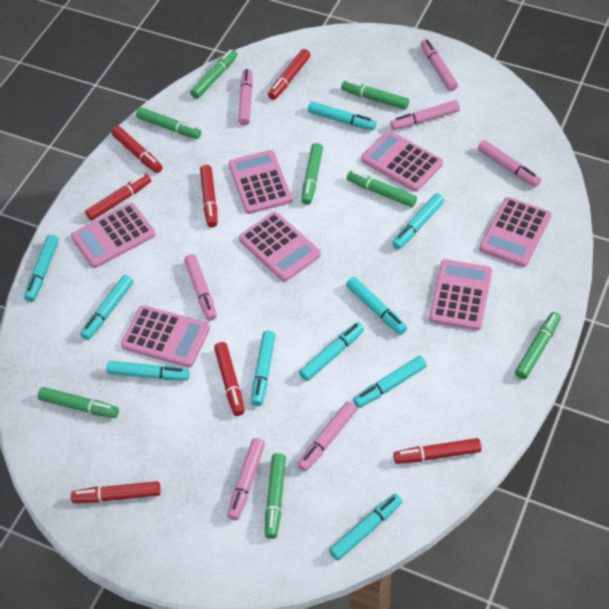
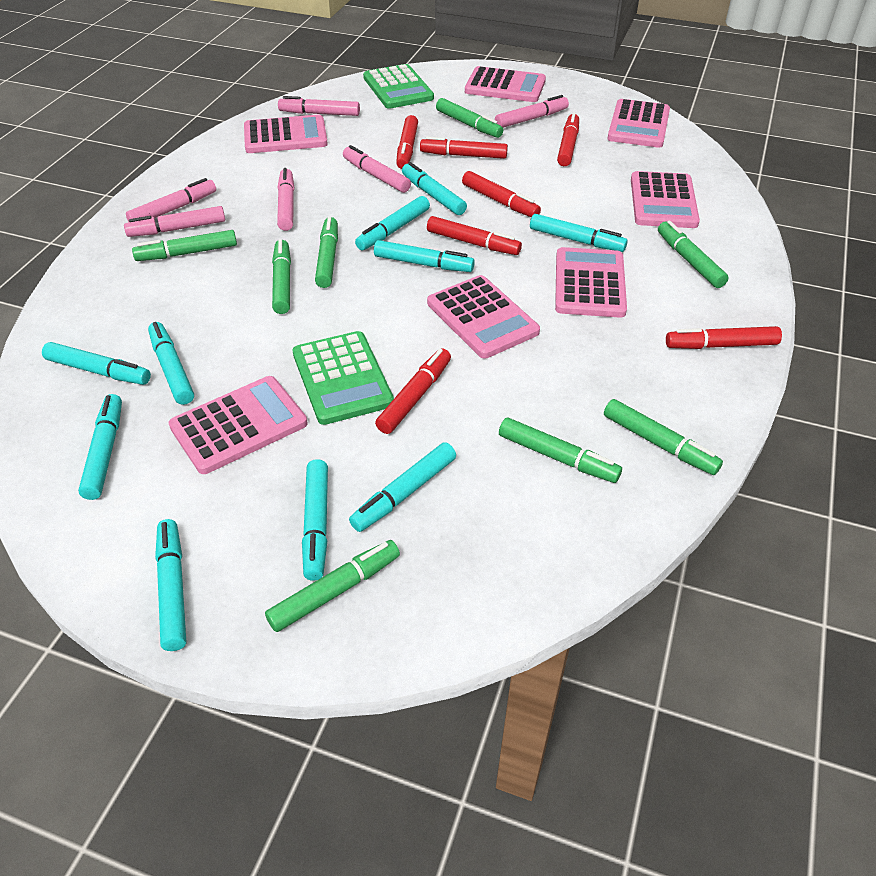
green calculator: none = 0 -> [292,331,394,425] [363,64,434,109] = 2
pink marker: [184,254,217,321] [227,438,265,520] [238,69,253,126] [297,401,357,471] [390,100,460,130] [421,39,458,91] [478,140,541,187] = 7 -> [124,206,225,237] [126,178,216,222] [277,168,294,231] [278,96,360,116] [343,145,411,193] [495,95,569,128] = 6

